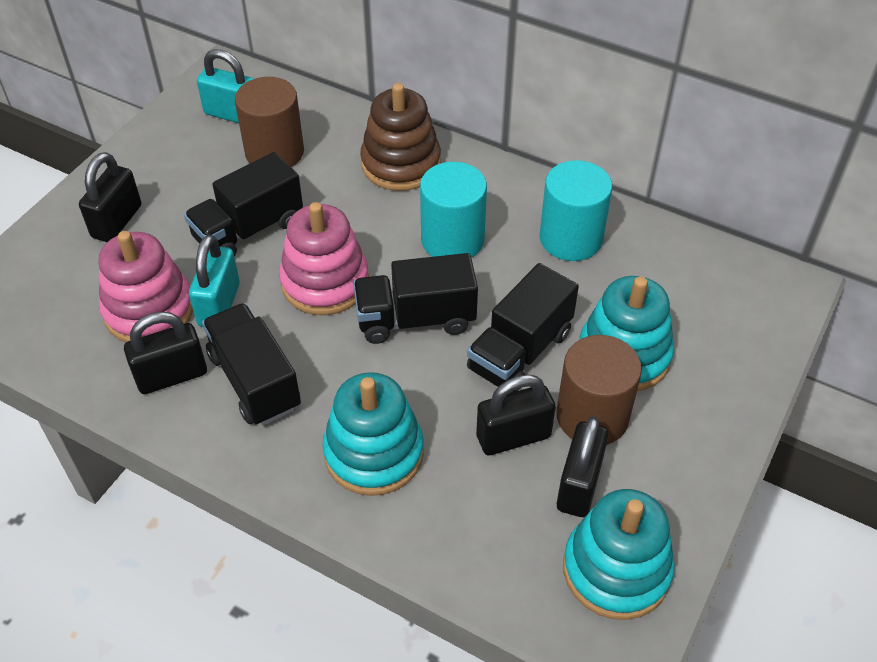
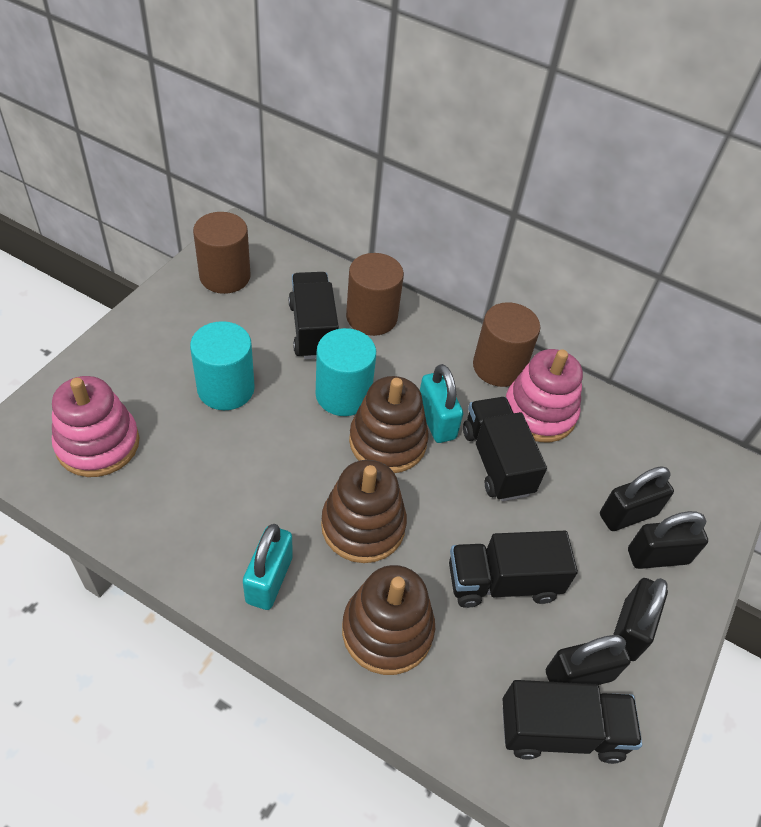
brown cylinder: [235,77,304,167] [556,335,642,445] = 2 -> [193,212,251,294] [346,253,404,336] [473,302,540,387] = 3
brown stacking toy: [360,83,441,191] = 1 -> [321,460,407,563] [342,565,435,675] [349,376,429,473] = 3
turquoise stacking toy: [322,372,424,496] [563,489,675,620] [580,276,674,391] = 3 -> none = 0

